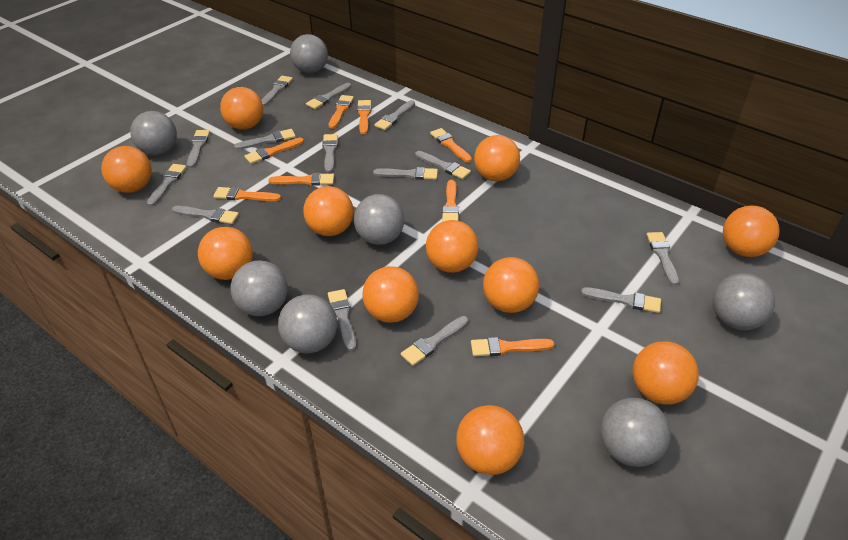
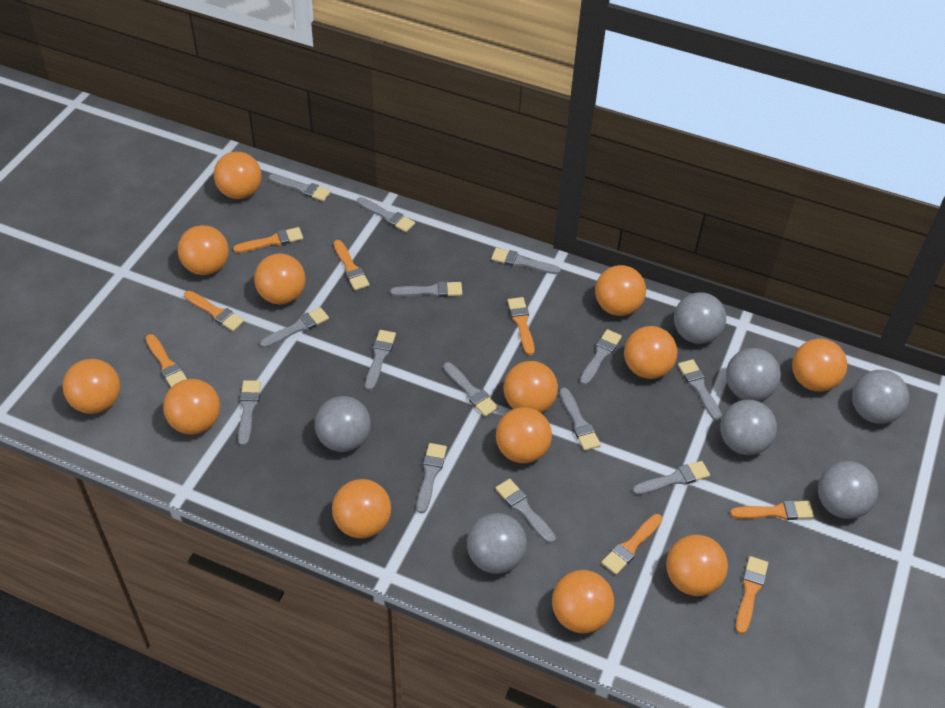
orange ball: [101,146,152,193] [198,227,253,280] [220,87,263,130] [304,186,354,236] [362,266,419,323] [426,220,478,273] [456,405,524,475] [474,135,520,181] [483,257,539,313] [633,341,699,405] [723,205,780,257] = 11 -> [63,359,120,414] [163,379,220,435] [178,225,229,275] [214,152,261,199] [254,253,306,304] [332,479,391,539] [496,407,552,463] [504,361,558,413] [552,570,614,633] [595,265,646,316] [624,326,677,379] [666,535,728,596] [792,339,847,392] = 13

